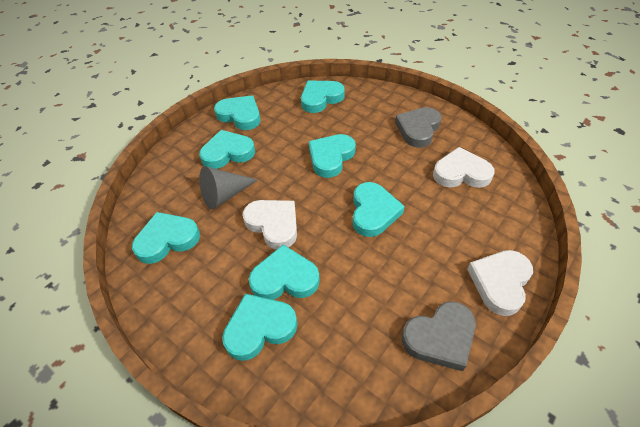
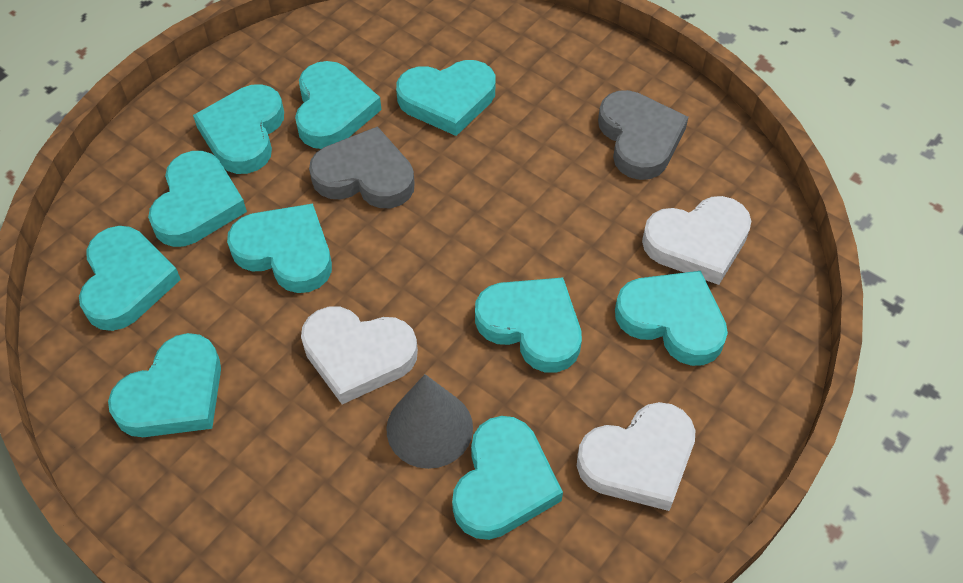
turquoise heart: [132,212,200,264] [199,130,255,169] [214,95,260,130] [222,294,297,361] [249,244,320,300] [301,80,345,113] [309,134,356,178] [353,182,405,237] = 8 -> [79,226,181,331] [108,333,221,437] [148,151,247,247] [193,84,284,174] [227,203,332,293] [295,61,381,149] [396,60,496,136] [452,416,563,540] [475,278,582,373] [615,271,728,366] = 10

